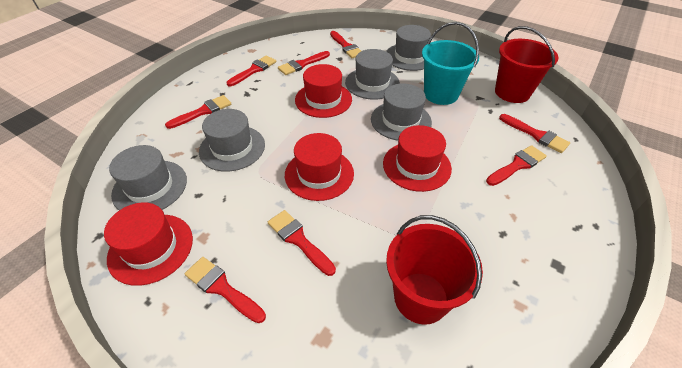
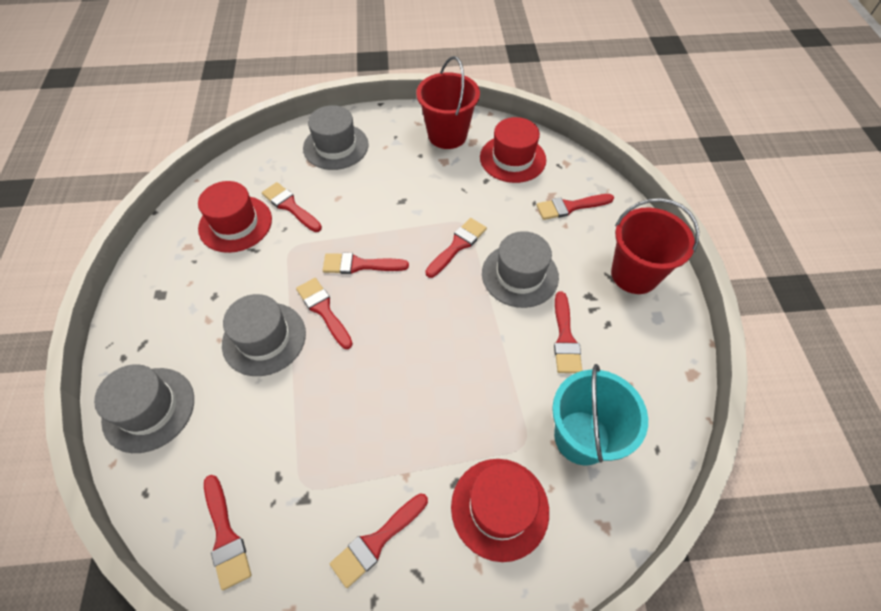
grey hat: [109,145,187,210] [199,109,265,172] [345,49,400,100] [371,83,432,141] [386,25,431,71] = 5 -> [94,364,194,453] [222,294,306,376] [303,105,369,170] [482,231,559,308] = 4
red hat: [104,203,193,286] [285,133,354,201] [295,64,352,118] [383,125,452,192] = 4 -> [198,181,272,253] [451,459,549,562] [480,117,546,183] = 3

